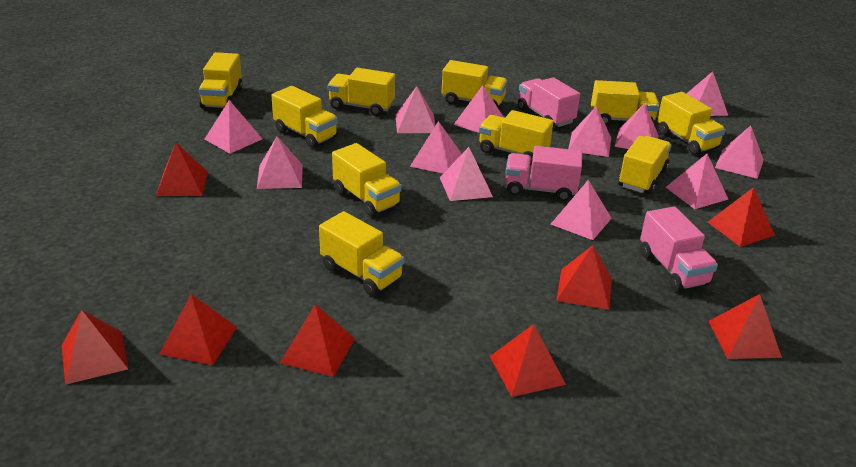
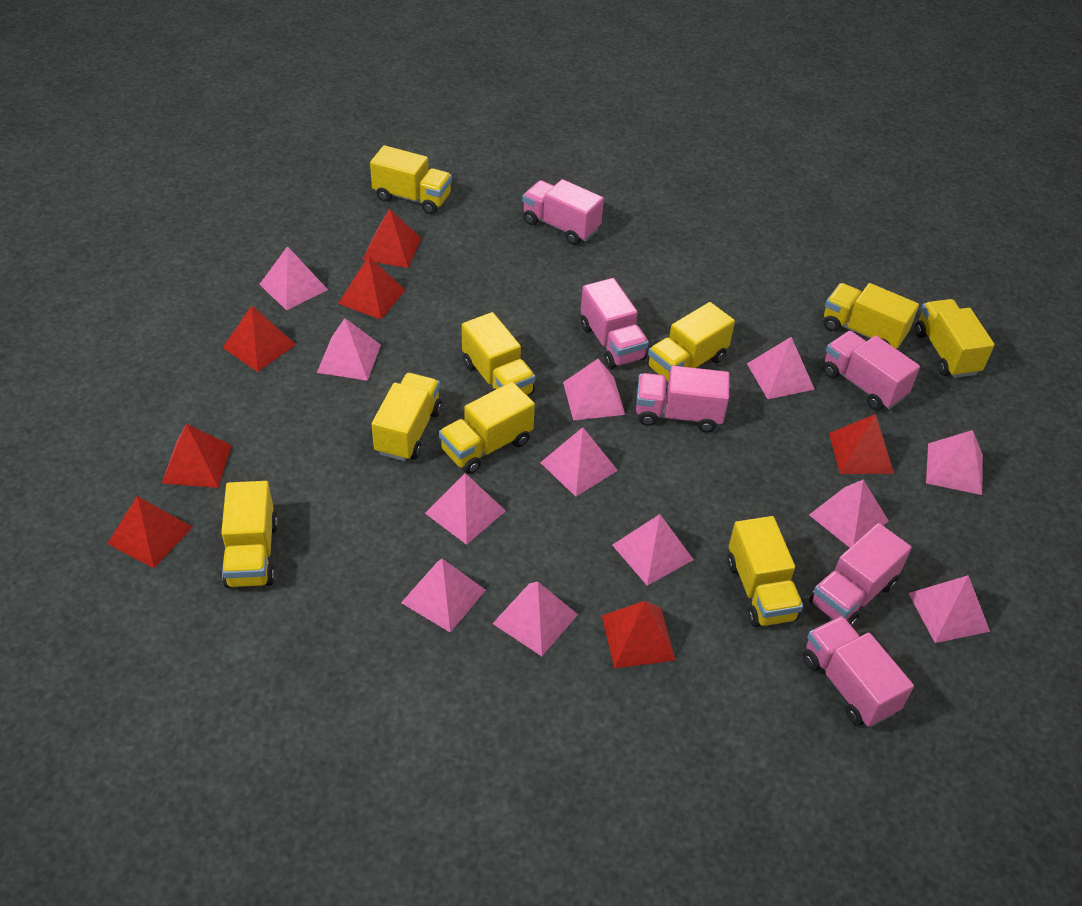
pink truck: [505,146,582,201] [518,77,580,127] [640,207,718,291] = 3 -> [522,179,604,245] [581,278,649,369] [636,366,730,432] [803,616,914,727] [809,523,912,626] [823,331,920,411] = 6
red pyramid: [61,310,128,385] [156,143,208,196] [159,294,237,365] [280,304,355,377] [490,324,566,397] [556,245,612,310] [708,187,775,247] [709,294,782,359] = 8 -> [107,496,193,568] [162,424,232,488] [222,306,296,372] [338,256,405,320] [362,209,421,268] [602,601,676,668] [829,414,894,474] = 7
yellow truck: [199,52,243,109] [271,86,338,148] [319,211,404,296] [328,68,395,116] [332,143,402,217] [442,60,508,107] [479,110,554,165] [591,80,660,125] [618,136,672,194] [657,92,726,155] = 10 -> [221,481,278,588] [370,145,452,214] [371,373,442,461] [439,382,535,474] [462,312,535,395] [647,302,735,382] [727,516,803,627] [824,283,919,349] [915,299,995,378] = 9

